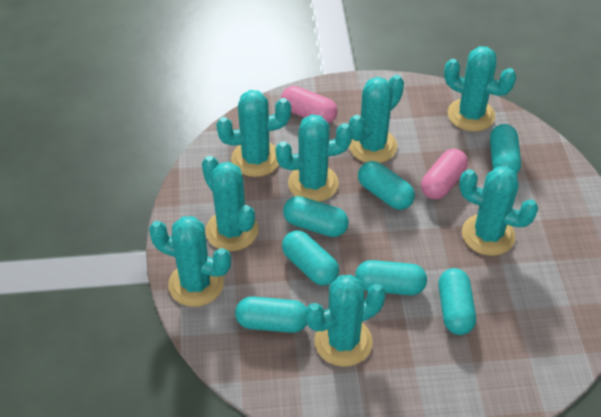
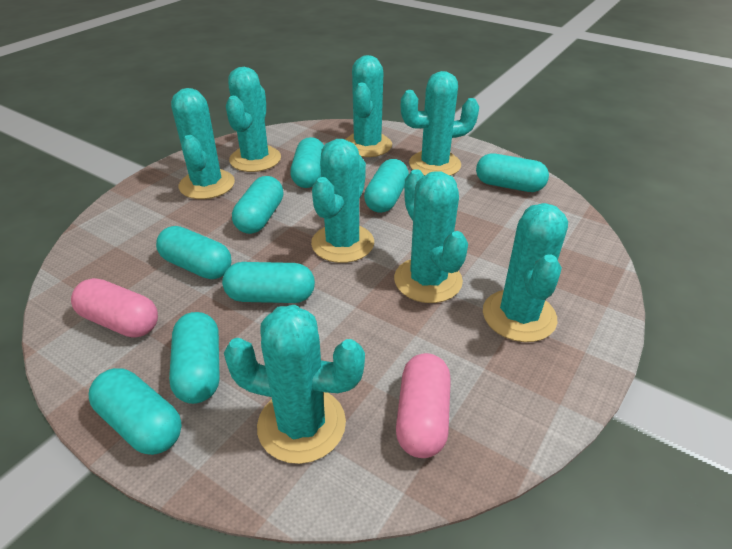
turquoise capsule: [235,297,307,333] [282,230,339,286] [283,196,349,237] [355,260,427,295] [358,161,415,210] [438,268,476,335] [490,124,521,174] = 7 -> [89,368,182,455] [156,226,232,279] [169,312,220,404] [222,262,315,303] [232,176,283,234] [290,137,324,188] [364,159,409,213] [476,153,549,192] = 8

